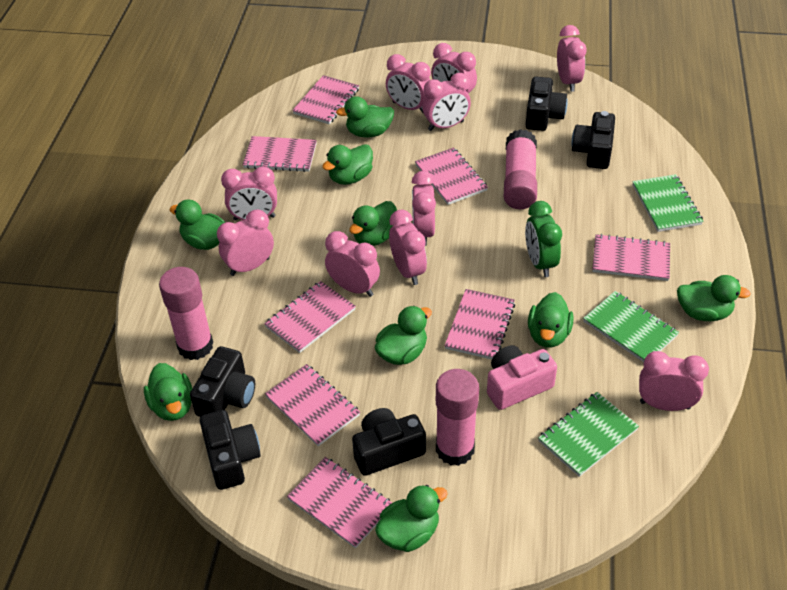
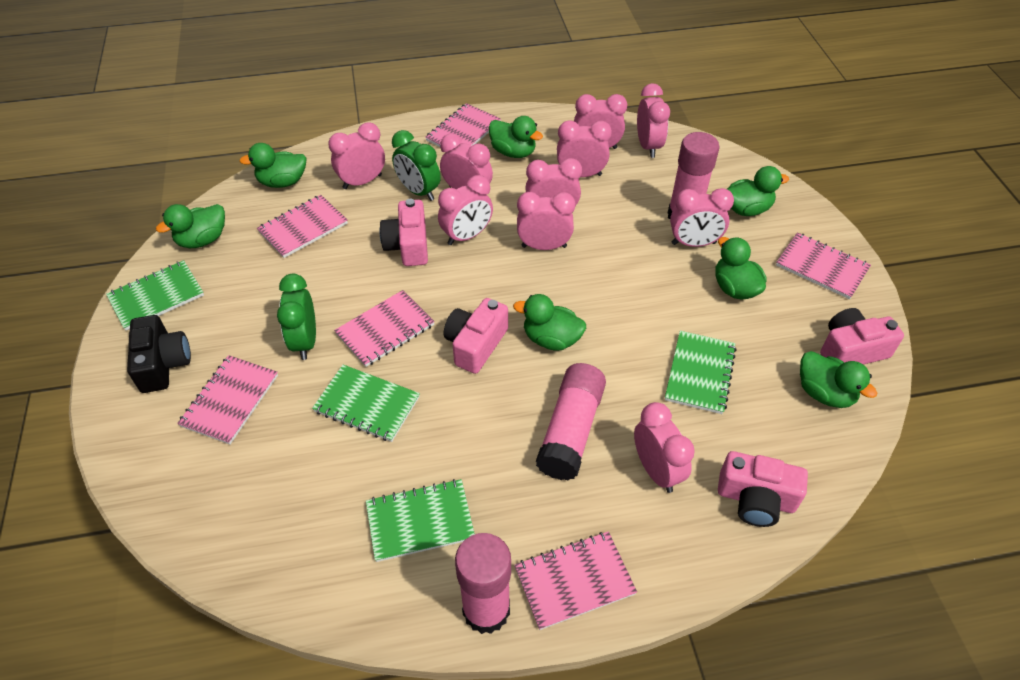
black camera: [190,346,255,417] [200,410,261,490] [352,408,426,476] [526,77,568,131] [572,111,615,169] = 5 -> [127,315,191,393] = 1
green clock: [525,201,562,277] = 1 -> [277,274,316,360] [392,130,441,201] = 2
green duck: [144,363,192,421] [169,199,225,250] [322,144,373,185] [336,96,394,138] [349,201,397,246] [375,306,432,365] [375,485,448,552] [528,292,574,347] [677,275,751,321] = 9 -> [156,204,225,248] [239,143,306,188] [489,116,543,158] [513,294,586,351] [715,237,767,300] [727,166,789,216] [800,351,877,408] = 7
green notebook: [538,392,639,477] [583,291,679,362] [633,174,703,232] = 3 -> [106,260,204,330] [312,365,420,442] [366,479,475,562] [665,331,736,414] = 4
pink camera: [487,345,557,410] = 1 -> [380,199,428,266] [444,298,508,374] [718,451,808,527] [820,308,904,365] = 4
pink notebook: [243,136,317,172] [264,281,356,353] [265,364,360,446] [287,457,392,548] [292,75,359,124] [415,147,488,205] [445,289,515,360] [592,234,670,281] = 8 -> [177,355,278,445] [257,195,348,258] [334,290,435,367] [425,103,501,147] [515,531,637,630] [776,232,871,299] = 6

